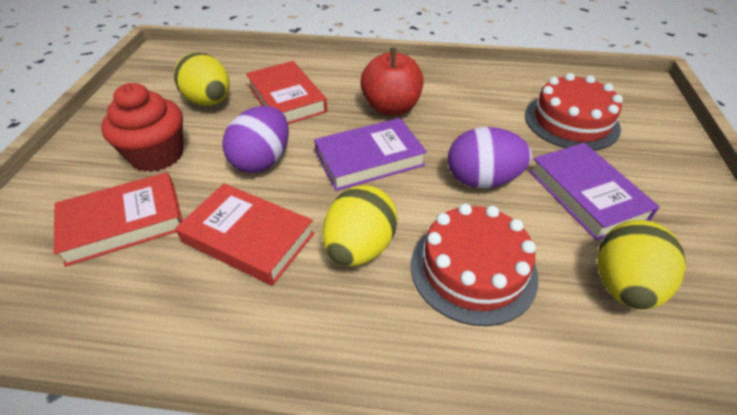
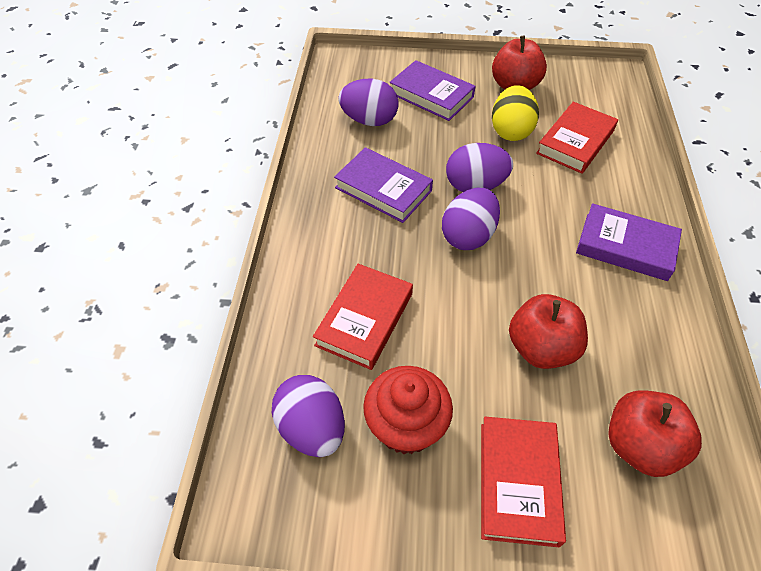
purple book: [314,118,427,191] [529,143,660,241] = 2 -> [334,147,433,223] [390,60,476,121] [576,203,682,281] = 3
purple egg: [222,106,289,173] [448,127,532,188] = 2 -> [272,375,345,457] [339,79,399,126] [442,188,500,250] [446,143,513,192] = 4
red apple: [360,48,423,116] = 1 -> [492,36,547,90] [509,294,588,369] [608,391,702,477] = 3
red cake: [411,203,538,326] [525,73,623,151] = 2 -> none = 0
yellow egg: [174,52,230,106] [322,185,398,266] [597,220,686,310] = 3 -> [492,85,539,141] = 1

